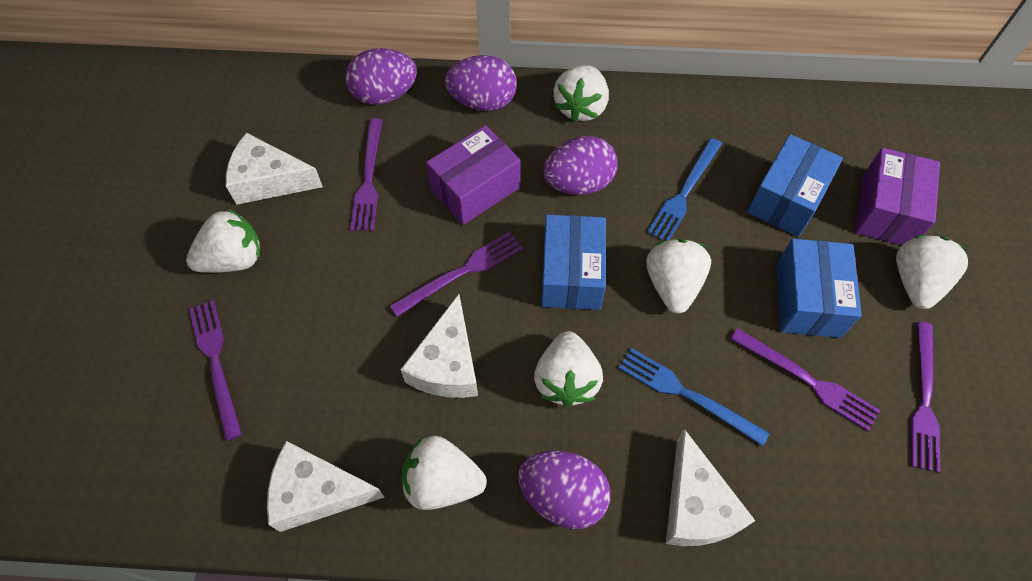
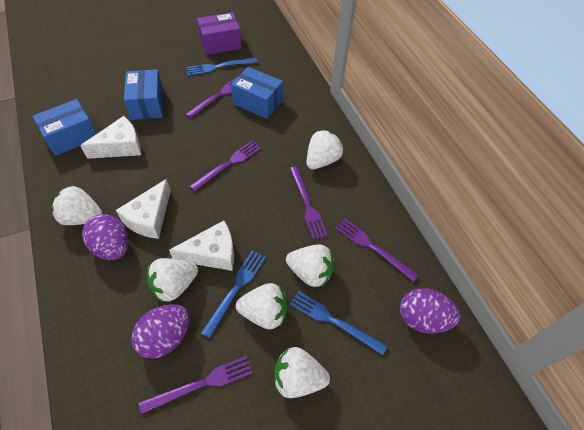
blue fork: [619,348,770,446] [647,138,722,241] = 2 -> [186,58,258,76] [201,251,266,338] [290,291,387,355] = 3
purple box: [426,125,521,225] [855,148,940,245] = 2 -> [197,12,241,55] = 1
purple egg: [345,48,417,105] [445,55,517,111] [518,451,611,529] [543,136,618,195] = 4 -> [82,214,129,260] [131,304,190,359] [400,288,460,333] = 3
white cheese: [226,133,323,205] [267,441,384,532] [400,294,478,398] [666,429,755,546] = 4 -> [80,116,141,159] [116,179,171,239] [169,221,234,271] = 3

